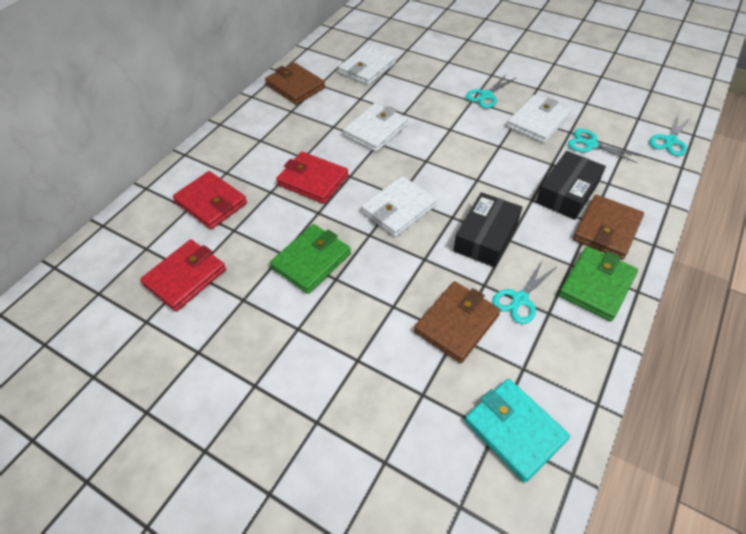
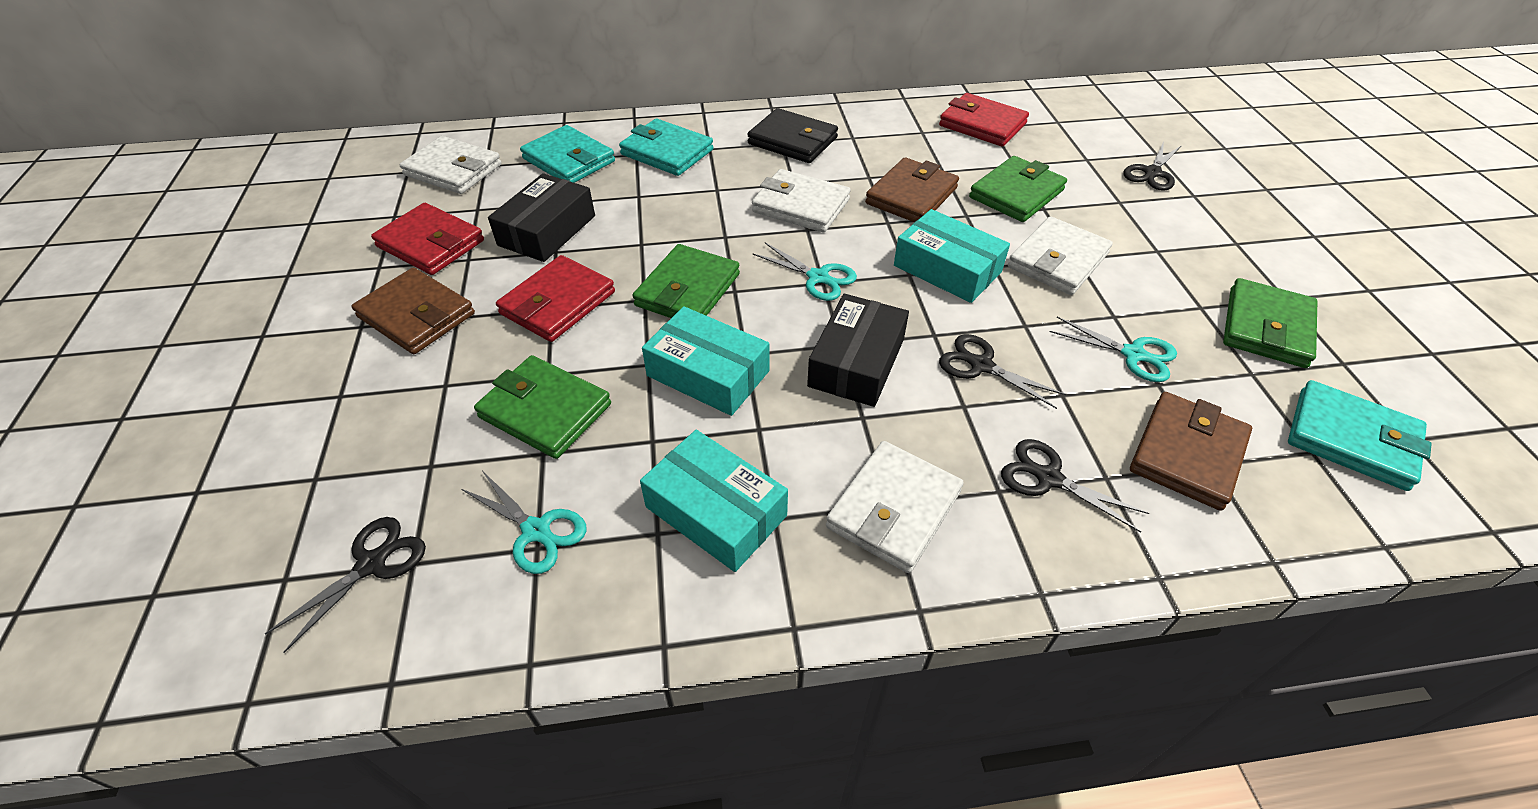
black scissors: none = 0 -> [265,517,426,653] [939,334,1066,409] [1001,439,1149,533] [1123,142,1182,191] = 4
black wallet: none = 0 -> [747,108,838,163] = 1
green wallet: [270,224,351,294] [558,246,638,322] = 2 -> [474,355,611,459] [633,244,740,318] [969,156,1067,222] [1223,278,1317,368] = 4
turquoise box: none = 0 -> [640,430,788,572] [642,306,769,416] [894,209,1010,303] = 3
turquoise scissors: [466,75,516,108] [492,260,556,324] [568,129,640,163] [649,115,690,156] = 4 -> [461,472,587,574] [753,243,857,301] [1050,317,1177,382] = 3
turquoise wallet: [465,379,570,483] = 1 -> [520,125,615,183] [619,119,714,176] [1288,380,1432,491] = 3

